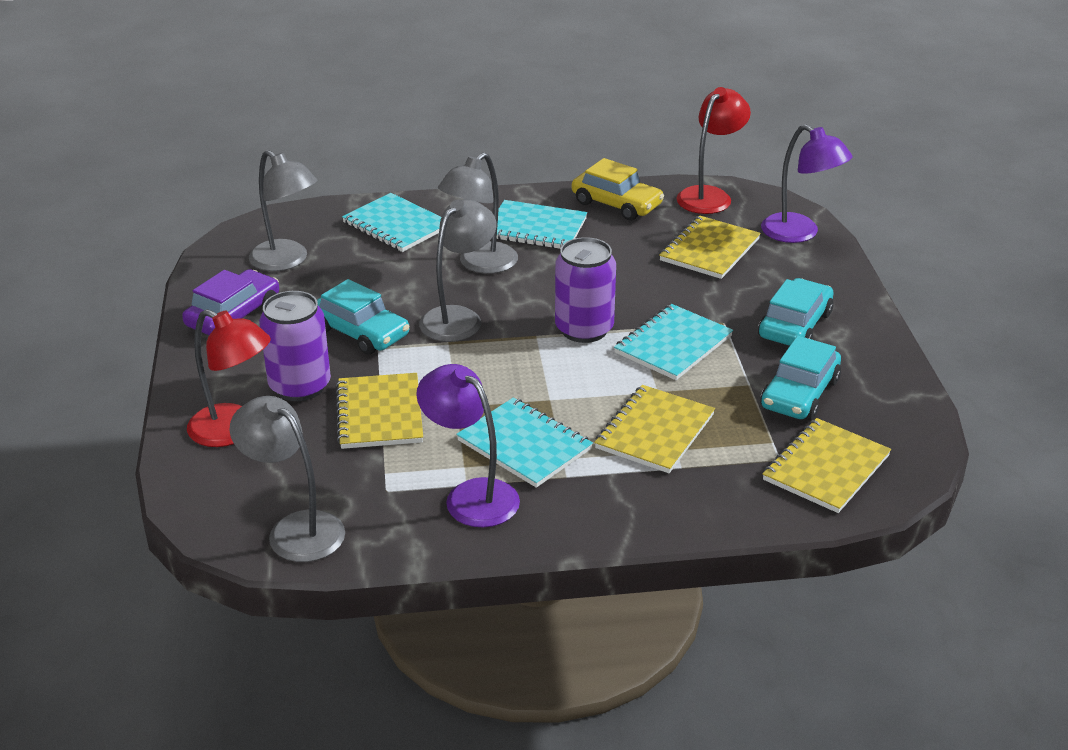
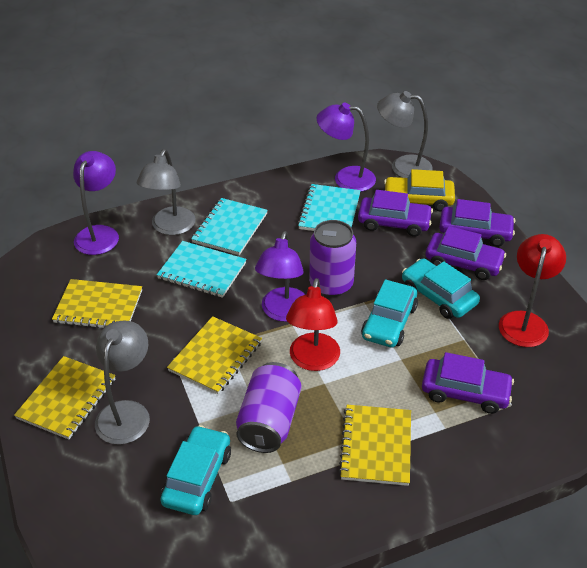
grey lamp: [229,396,345,562] [249,150,318,271] [419,199,496,342] [438,153,518,274] = 4 -> [95,321,150,445] [137,149,196,235] [377,91,433,178] = 3
purple car: [182,269,279,335] = 1 -> [358,190,433,237] [422,352,514,414] [426,226,506,280] [439,199,515,247] = 4
purple lamp: [416,364,520,527] [761,124,853,243] = 2 -> [73,151,119,255] [255,231,306,322] [317,102,376,192] = 3
turquoise notebook: [342,193,441,252] [456,397,593,488] [496,200,587,249] [614,304,733,380] = 4 -> [157,241,246,298] [191,198,268,255] [298,184,361,231] = 3

